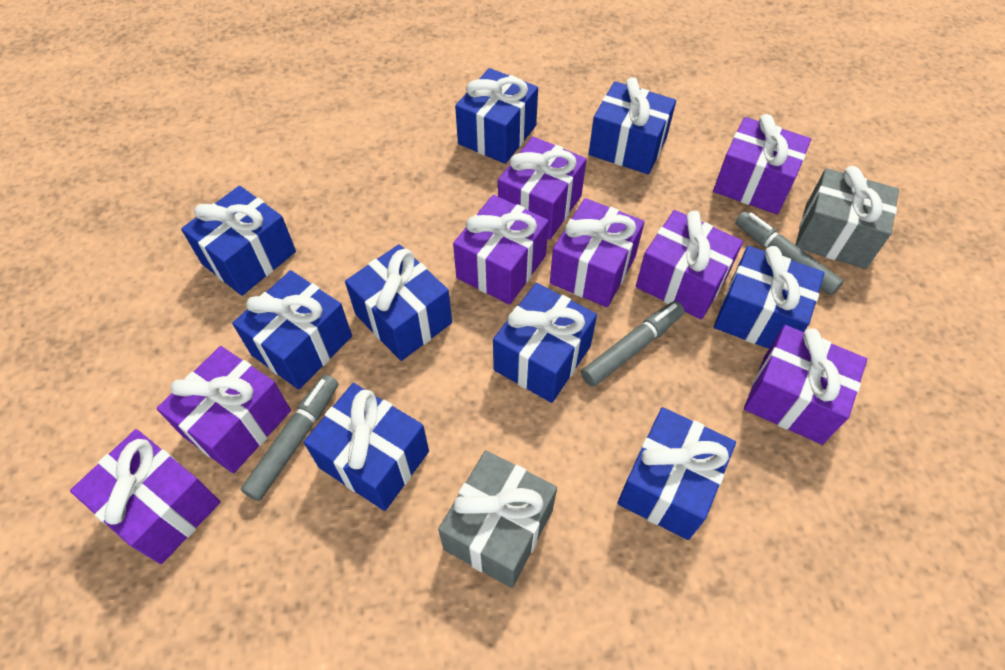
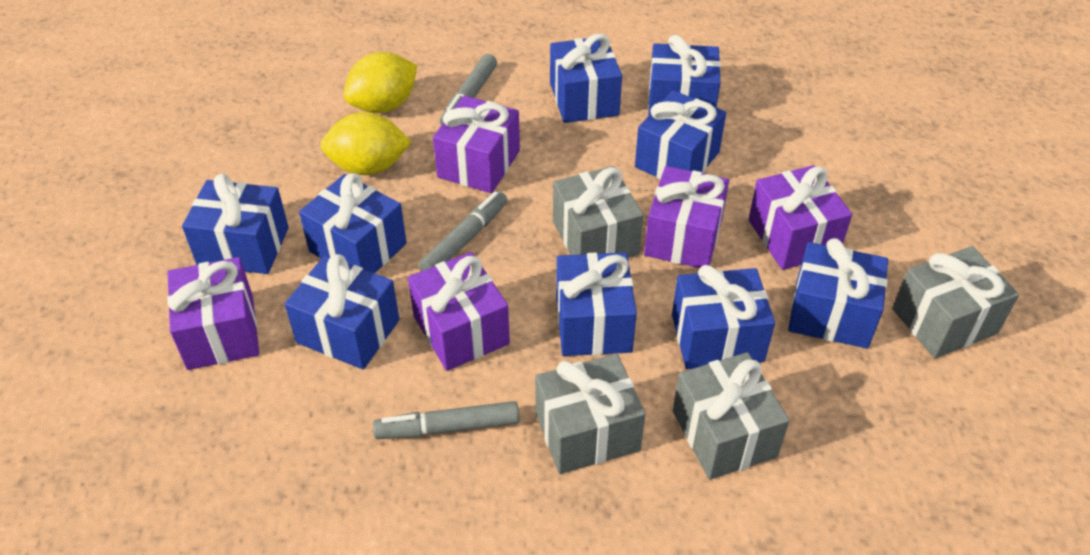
grey gift: [438,450,557,588] [796,166,899,269] = 2 -> [535,354,646,474] [553,166,643,258] [673,352,790,480] [892,246,1019,358] = 4
purple gift: [70,429,220,564] [157,346,291,473] [453,195,549,305] [498,136,587,240] [550,198,644,307] [636,210,743,320] [713,114,811,214] [744,325,867,445] = 8 -> [167,257,259,370] [408,252,510,371] [433,96,520,193] [644,166,729,268] [748,165,852,270] = 5
yellow lemon: none = 0 -> [320,112,412,175] [344,52,417,113] = 2

